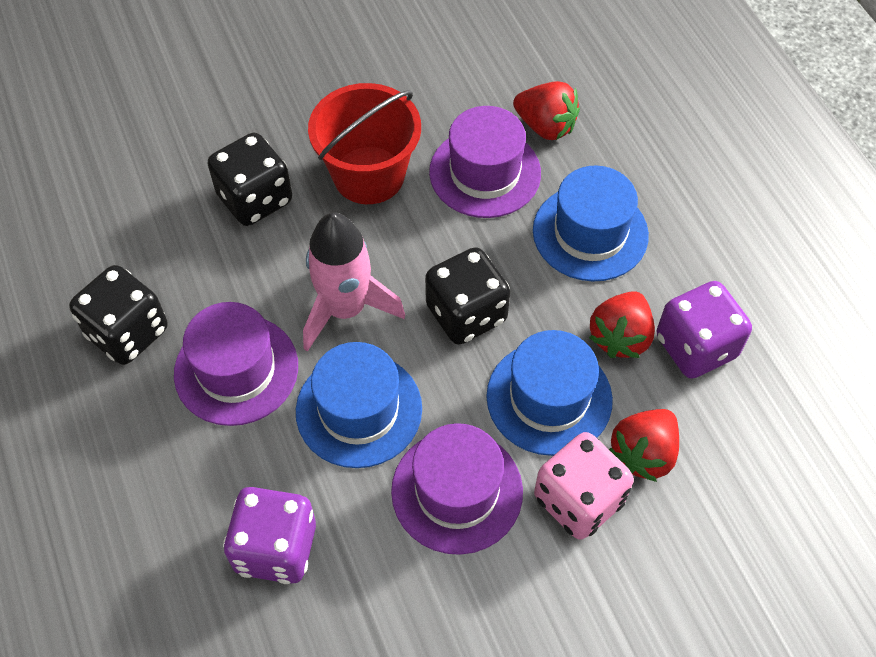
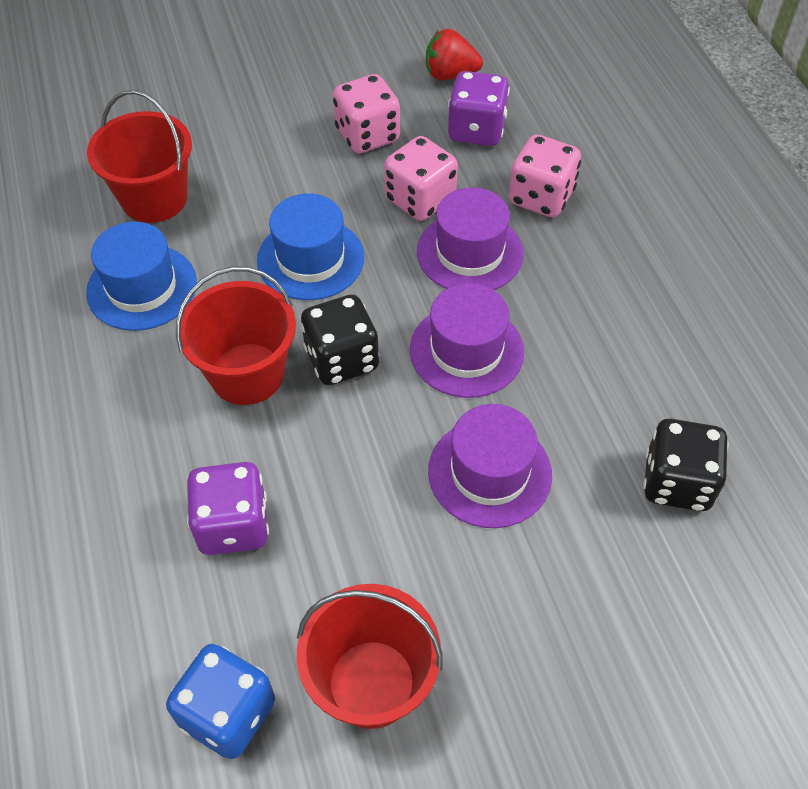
black dice: [69,265,167,365] [207,133,292,226] [425,247,510,345] = 3 -> [300,294,379,385] [643,419,729,511] = 2
blue dice: none = 0 -> [166,644,275,759] = 1
blue hat: [296,342,422,468] [486,330,613,456] [533,166,649,281] = 3 -> [86,222,197,331] [257,194,364,300] = 2
pink dice: [534,432,634,540] = 1 -> [333,74,400,153] [384,136,458,221] [509,135,581,217] = 3
pink rocket: [303,212,405,352] = 1 -> none = 0
red bucket: [308,83,421,204] = 1 -> [87,90,192,223] [176,266,296,405] [297,584,443,729] = 3
red strawberry: [513,81,580,140] [589,291,655,358] [609,409,679,482] = 3 -> [426,29,483,80] = 1

